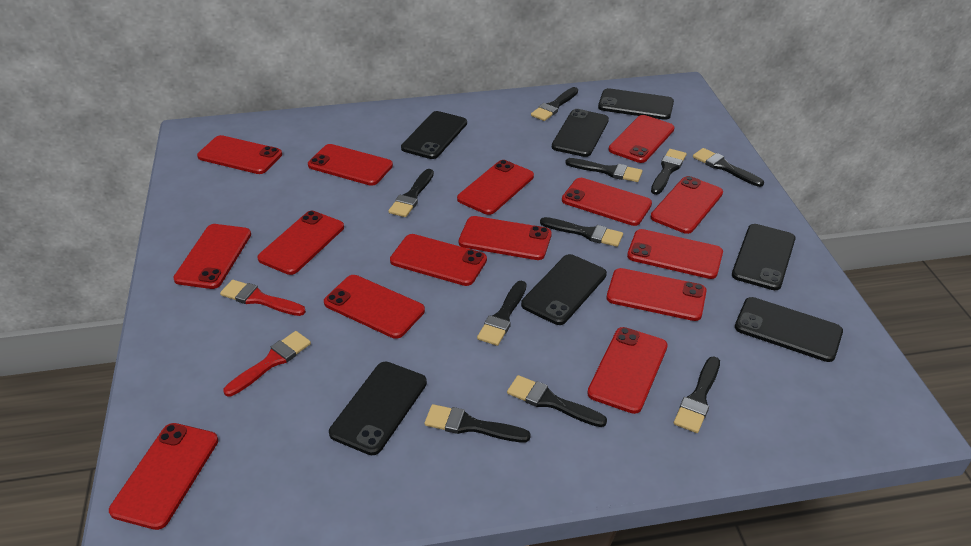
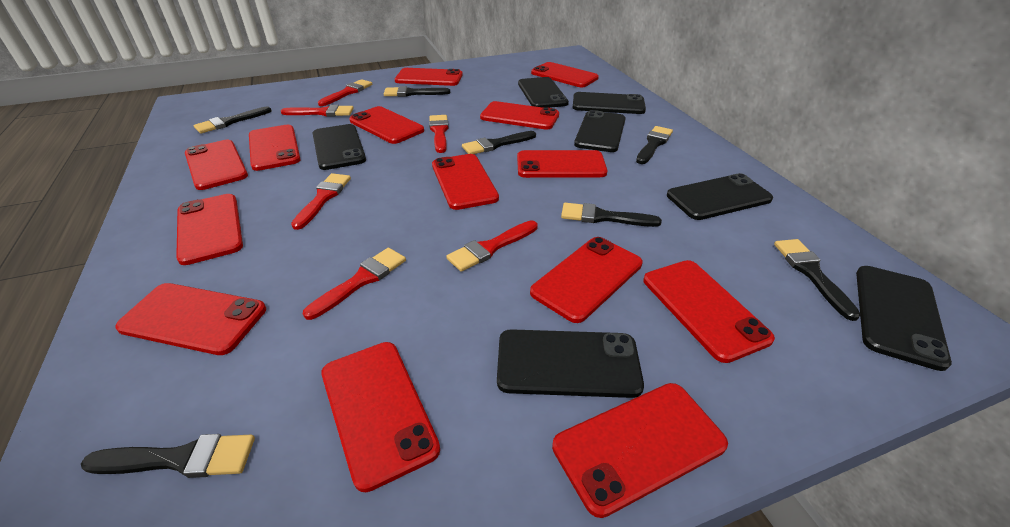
black brush: [388,169,434,217] [424,404,531,442] [477,281,527,346] [507,375,607,427] [531,87,578,121] [540,217,623,247] [565,158,642,182] [651,149,687,195] [674,356,720,433] [693,148,764,187] = 10 -> [81,434,255,478] [194,106,272,134] [384,86,450,97] [462,131,536,154] [561,203,662,227] [636,126,673,164] [774,239,861,321] = 7
red brush: [220,280,306,316] [223,331,311,396] = 2 -> [281,105,354,116] [291,173,351,230] [303,248,406,320] [318,79,373,106] [429,115,449,153] [446,220,538,272] = 6
red phone: [109,423,218,530] [173,224,251,289] [197,135,282,174] [257,211,344,275] [308,144,393,186] [324,275,425,339] [390,234,487,286] [457,160,534,215] [459,216,552,260] [562,178,652,226] [587,327,668,414] [607,268,707,321] [608,115,675,163] [627,229,723,279] [651,176,723,234] = 15 -> [115,283,266,355] [176,194,243,265] [185,140,248,190] [249,125,301,171] [321,342,440,492] [349,106,424,144] [395,68,463,86] [432,154,499,210] [480,101,559,130] [517,150,607,178] [530,237,643,323] [531,62,599,87] [552,383,728,518] [643,260,775,363] = 14

